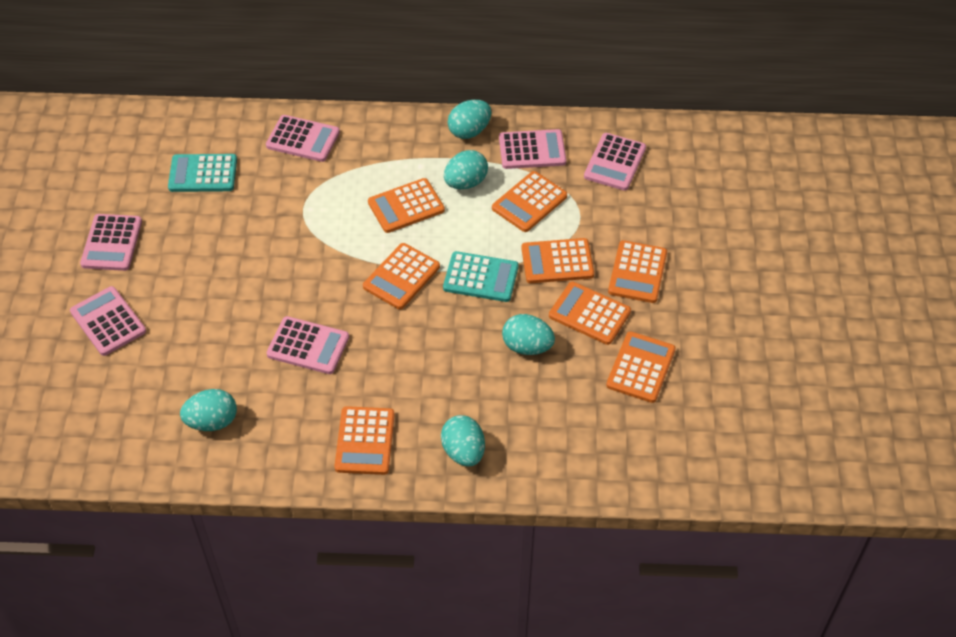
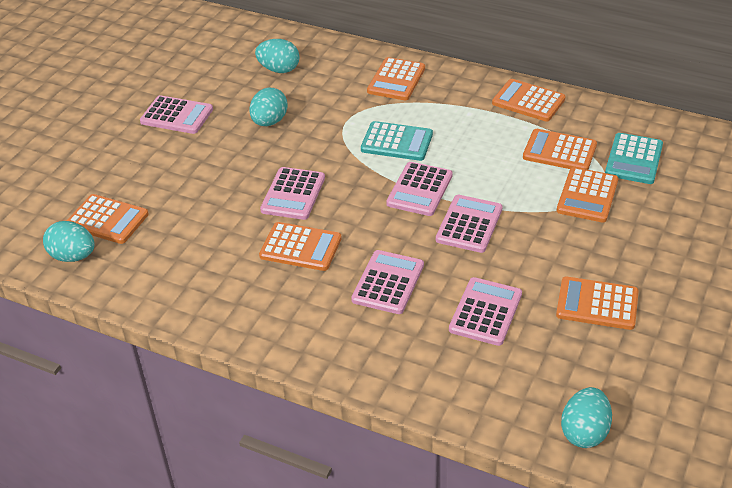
orange calculator: [335,406,395,475] [363,243,440,309] [368,178,445,233] [492,171,567,232] [521,238,594,283] [549,282,631,345] [606,331,676,403] [608,240,667,303] = 8 -> [67,194,149,244] [259,222,342,271] [367,57,425,100] [492,79,566,122] [523,129,597,170] [556,276,639,330] [557,167,619,222] = 7
turquoise egg: [180,389,237,431] [441,415,485,467] [444,150,488,189] [448,100,491,139] [502,314,555,355] = 5 -> [43,221,95,262] [249,88,288,126] [255,39,300,73] [561,387,612,448] = 4

